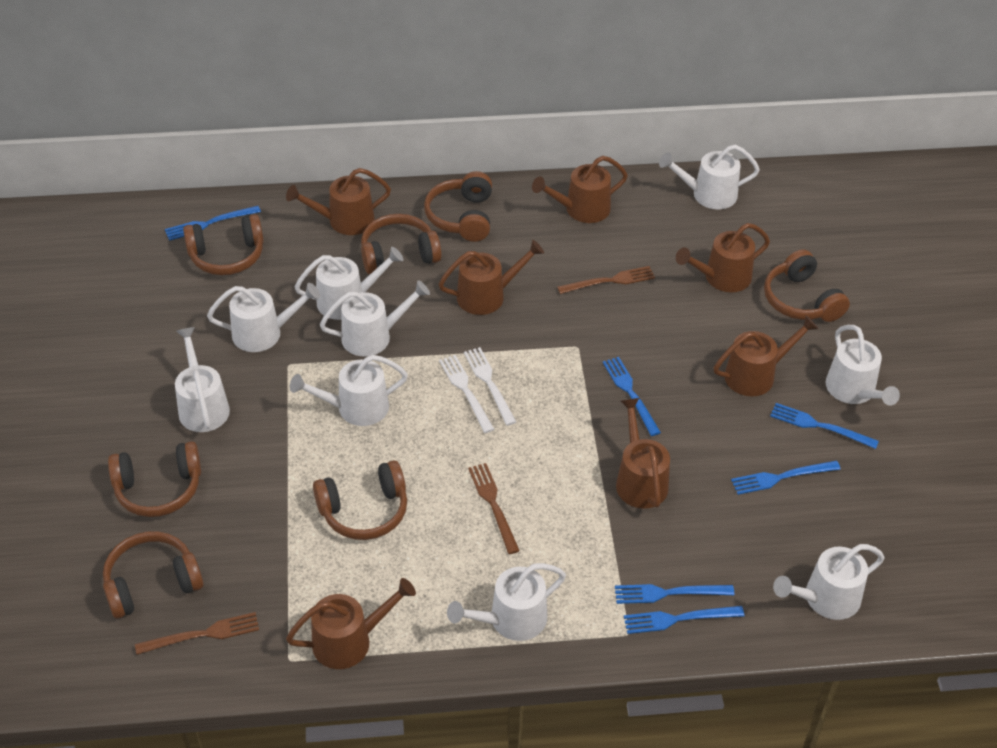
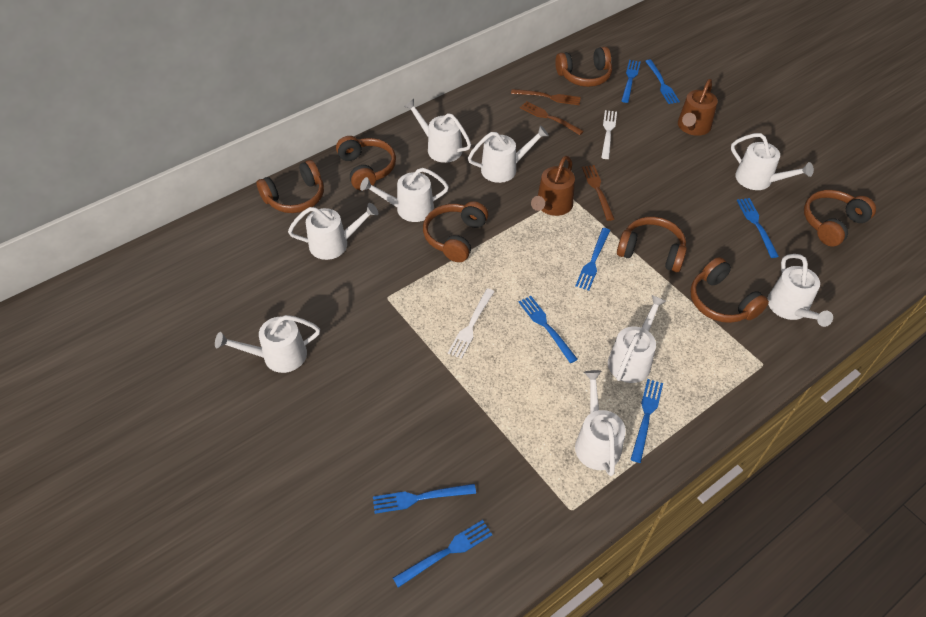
blue fork: [165,206,261,241] [603,357,661,436] [615,584,734,604] [624,606,745,634] [731,461,841,495] [770,403,879,449] = 6 -> [373,484,476,514] [393,520,492,588] [519,296,578,363] [575,228,611,290] [621,60,641,103] [631,379,663,463] [645,60,680,104] [737,198,779,258] = 8
brown watering can: [286,168,391,235] [286,578,416,669] [439,240,544,315] [532,156,628,223] [616,398,670,509] [676,223,770,292] [714,315,818,396] = 7 -> [531,156,575,216] [678,79,718,136] = 2

